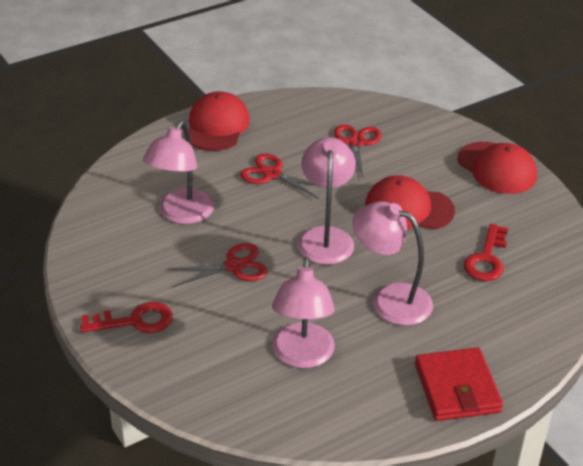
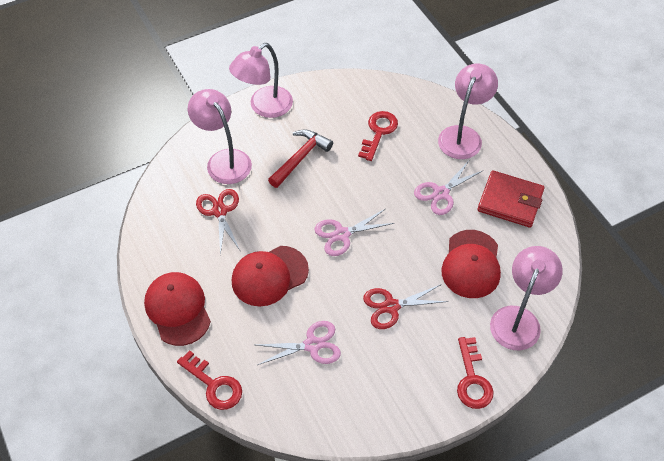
pink scissors: none = 0 -> [257,321,341,365] [315,209,394,256] [414,161,484,215] = 3
red hammer: none = 0 -> [268,129,333,188] = 1
red key: [80,302,173,333] [463,224,508,281] = 2 -> [177,350,242,410] [358,111,398,161] [457,337,494,409] = 3
red scissors: [167,243,268,287] [240,154,319,199] [334,124,382,177] = 3 -> [196,189,240,255] [363,285,448,329] = 2

